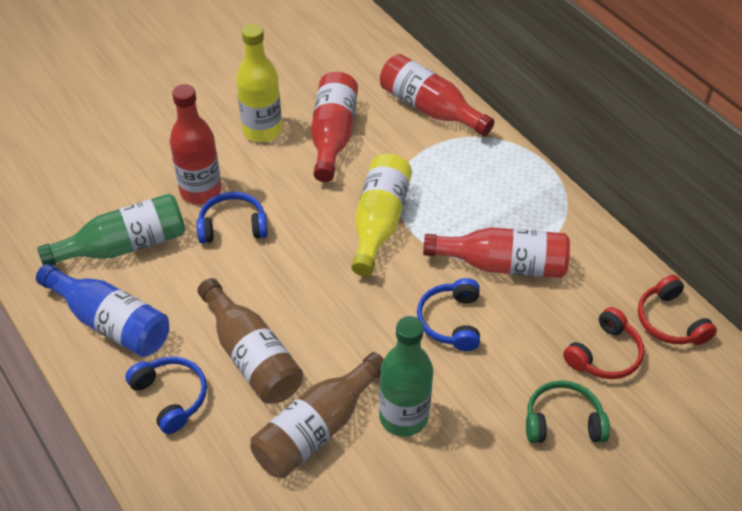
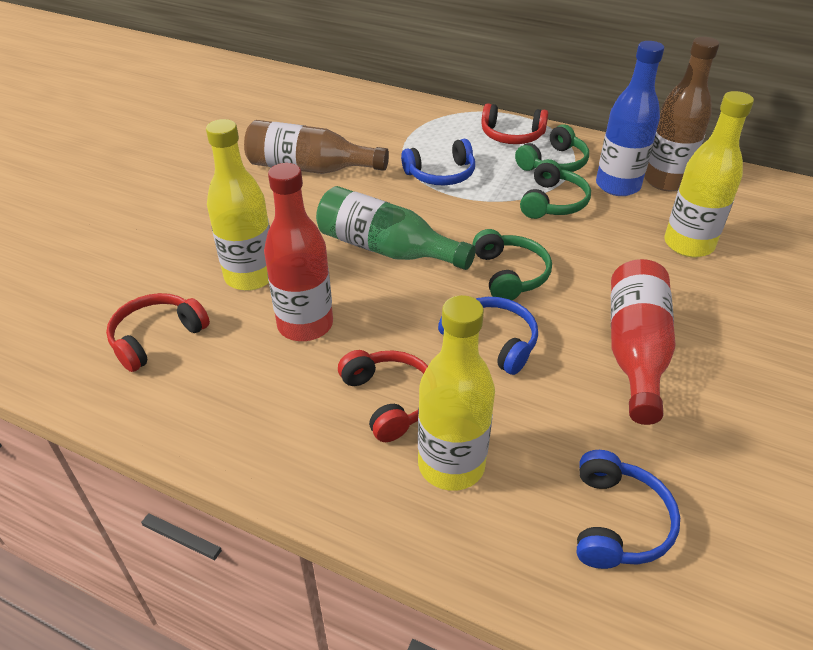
green bottle: [37,194,185,265] [379,316,433,437] = 2 -> [316,186,476,270] = 1
green headphones: [526,380,610,443] = 1 -> [473,229,552,300] [515,124,589,172] [520,159,591,219] = 3
red bottle: [170,84,222,204] [311,72,358,182] [380,54,495,136] [423,227,570,278] = 4 -> [264,163,333,341] [611,259,675,425] = 2
red headphones: [563,307,644,379] [638,275,717,345] = 2 -> [106,293,210,372] [338,350,428,442] [481,103,548,144] = 3
yellow bottle: [236,24,282,142] [351,154,412,276] = 2 -> [206,119,270,291] [418,295,495,491] [664,91,754,257] = 3

